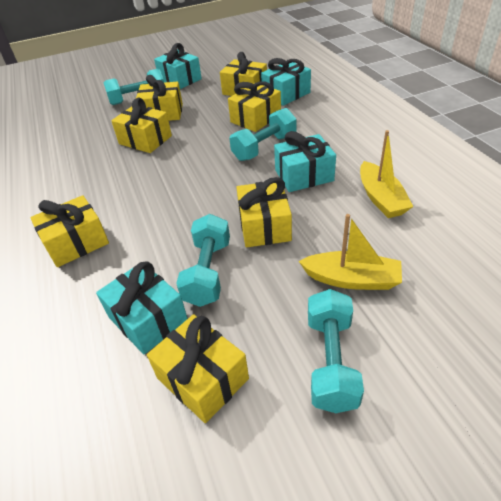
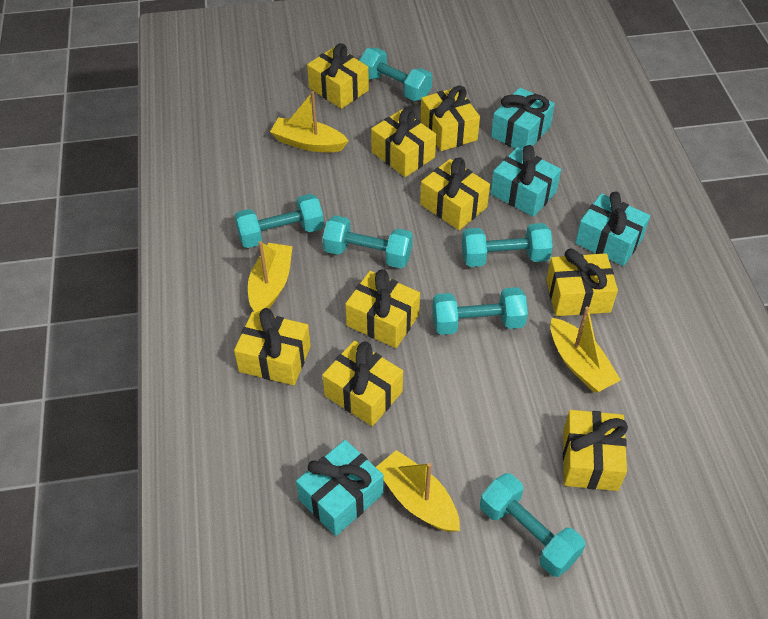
turquoise dumbbell: [104,69,164,105] [176,214,230,307] [229,108,297,161] [308,289,364,413] = 4 -> [234,194,324,248] [323,215,413,268] [359,48,432,101] [432,287,528,335] [462,223,553,267] [480,473,585,577] = 6
yellow boat: [299,214,402,290] [360,130,414,218] = 2 -> [248,241,293,313] [270,91,348,152] [376,450,460,532] [550,306,621,392] = 4
yellow gift: [30,195,109,267] [111,97,172,153] [136,75,183,121] [147,314,249,423] [220,52,267,96] [228,81,281,132] [236,177,292,247] = 7 -> [234,308,311,385] [307,43,369,109] [322,341,403,426] [345,269,420,348] [371,108,436,177] [420,85,480,151] [420,158,490,230] [546,248,618,316] [563,410,628,491] = 9

